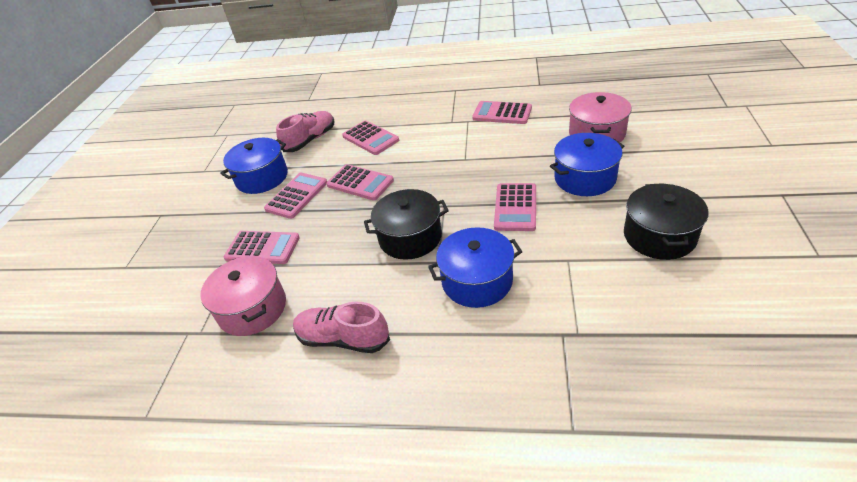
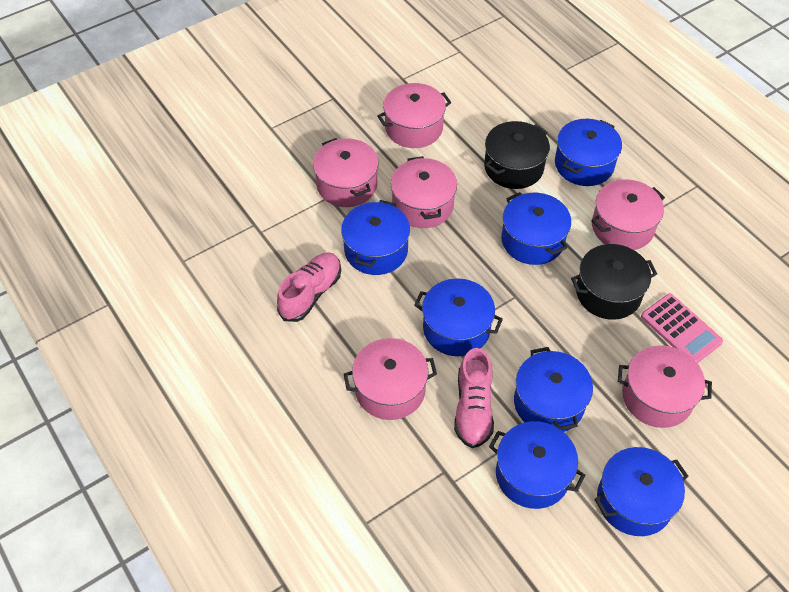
blue pot: [220,138,288,194] [428,227,522,308] [550,133,624,196] = 3 -> [341,200,410,275] [414,278,503,356] [489,421,586,509] [501,192,571,265] [514,347,593,432] [555,119,622,186] [594,447,688,536] = 7
pink calculator: [224,231,300,264] [264,173,327,219] [326,164,394,200] [342,121,399,155] [472,101,532,124] [494,183,536,231] = 6 -> [641,294,723,363] = 1
pink pot: [201,256,286,336] [569,92,632,142] = 2 -> [313,138,379,207] [344,338,437,420] [377,83,451,148] [391,156,457,228] [591,179,665,250] [618,345,712,428] = 6

